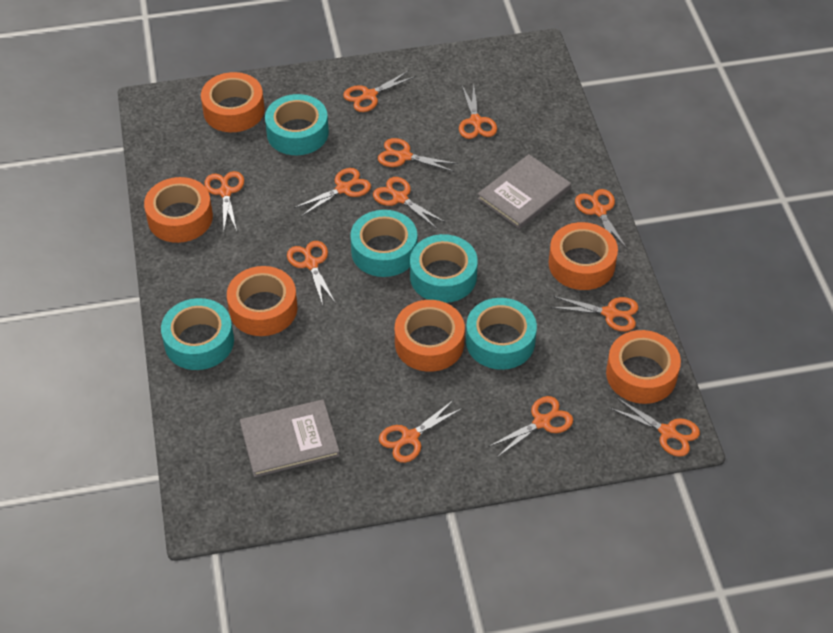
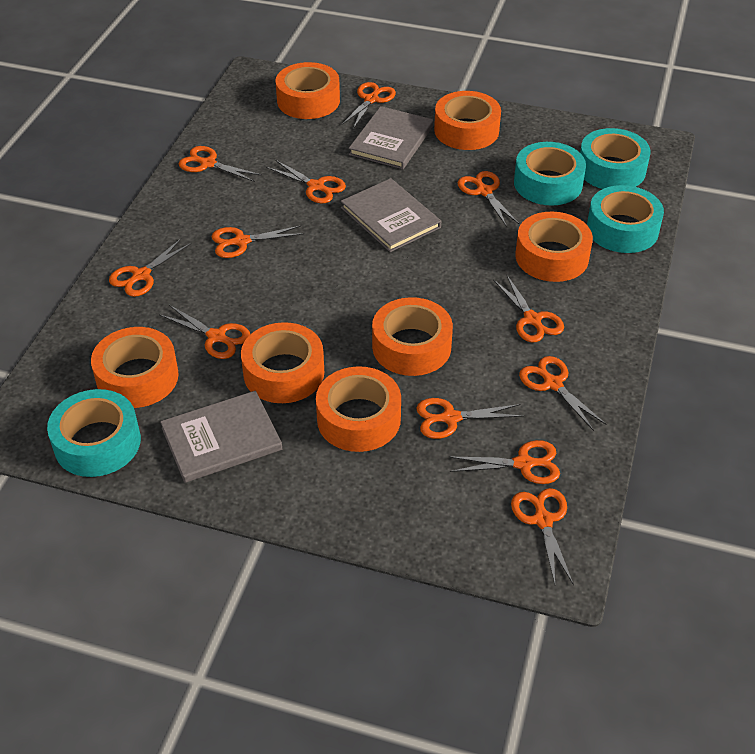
grey book: [240,400,340,477] [477,154,571,229] = 2 -> [160,391,282,483] [341,178,441,252] [349,106,433,169] = 3
orange tape: [144,177,213,243] [201,72,264,132] [227,266,297,336] [395,300,465,372] [549,222,618,290] [606,330,681,404] = 6 -> [91,327,179,408] [241,322,324,403] [276,62,340,119] [316,366,401,452] [372,297,453,376] [434,91,501,150] [515,211,593,282] = 7
turquoise tape: [161,298,234,370] [265,94,329,155] [350,210,417,277] [410,234,478,303] [466,298,537,370] = 5 -> [47,389,141,477] [514,142,586,206] [580,128,650,189] [587,185,664,253] = 4

